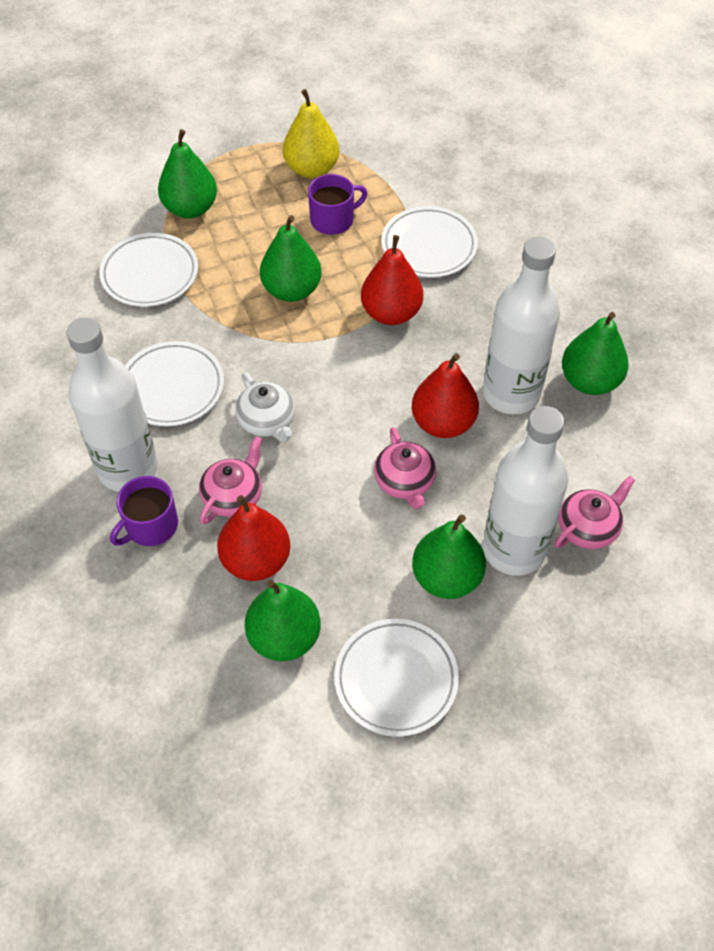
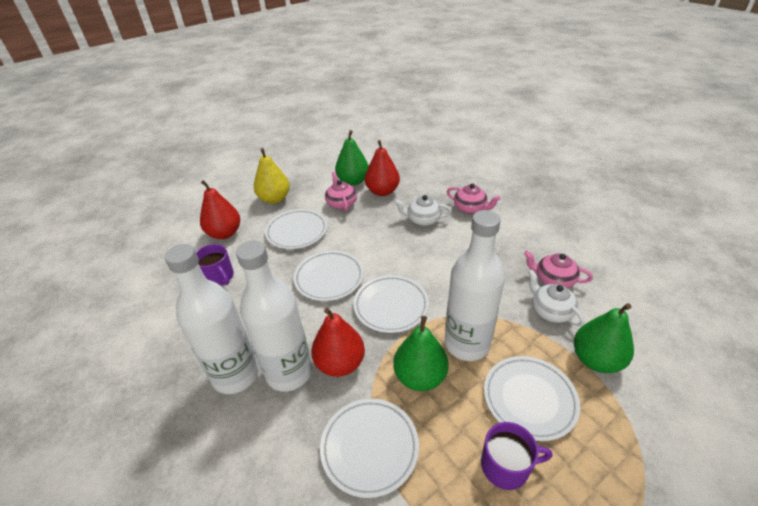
green pear: [158,129,217,219] [245,580,321,661] [260,215,322,302] [412,514,486,599] [562,312,629,395] = 5 -> [335,130,369,186] [393,316,449,391] [574,303,634,373] = 3
white plate: [99,233,198,307] [125,341,224,427] [334,619,459,737] [381,206,478,278] = 4 -> [265,209,327,249] [294,251,364,301] [320,399,419,498] [353,275,429,333] [484,356,580,441] = 5
white teapot: [235,372,295,442] = 1 -> [394,195,452,226] [528,270,584,326] = 2

